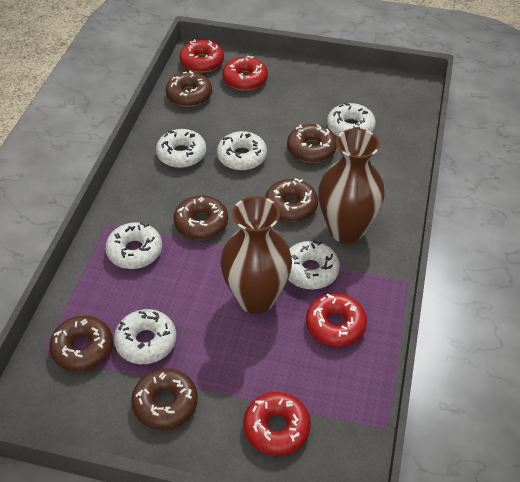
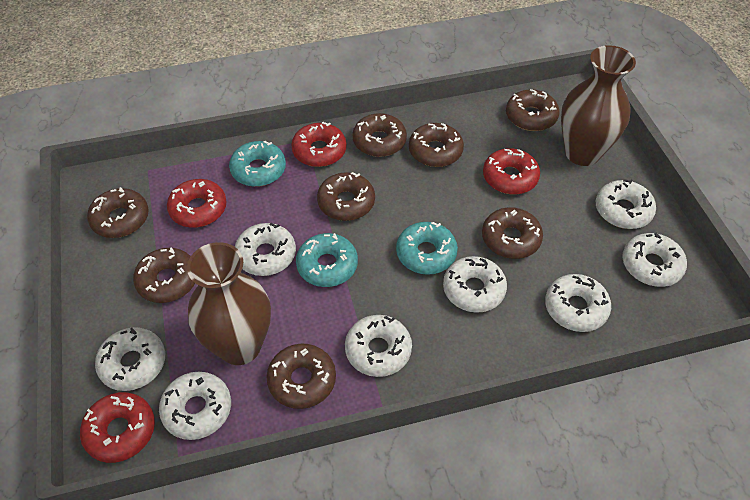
brown donut: [49,316,113,372] [131,368,198,430] [166,71,212,107] [174,195,228,240] [265,178,318,222] [287,124,337,163] = 6 -> [87,187,149,238] [133,247,195,303] [266,344,336,409] [317,172,375,221] [352,113,407,157] [409,123,464,167] [482,207,543,259] [506,89,560,131] = 8
turquoise donut: none = 0 -> [229,141,286,187] [296,233,358,287] [396,222,458,275] = 3
white donut: [105,222,162,269] [114,309,176,364] [156,129,206,168] [217,131,267,170] [288,241,340,289] [327,102,376,136] = 6 -> [95,327,165,391] [159,372,231,440] [235,223,296,276] [345,315,412,377] [443,256,507,313] [545,274,611,332] [596,179,656,229] [622,232,687,287] = 8

